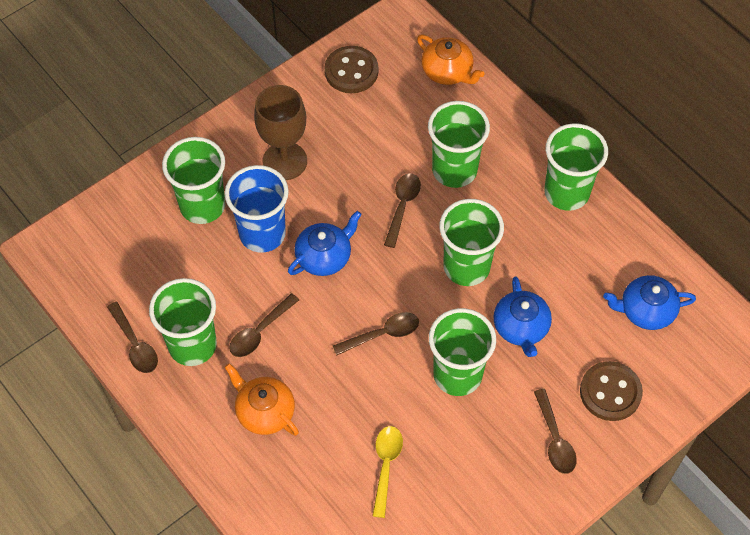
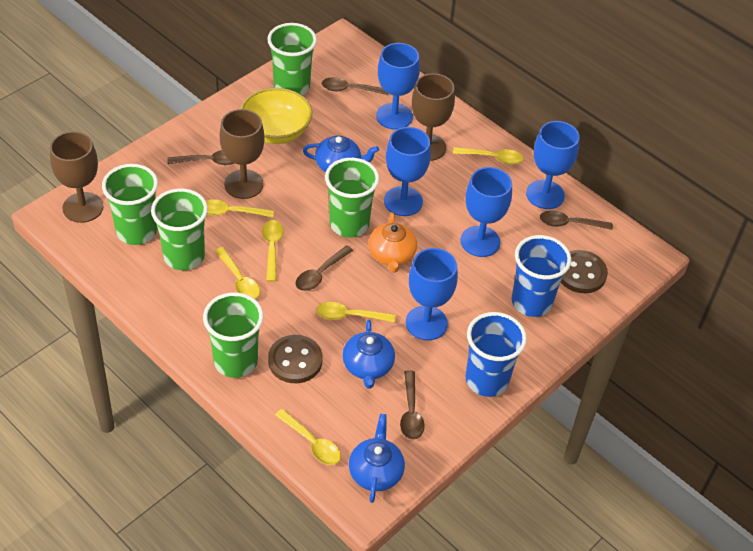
blue cup: [225,165,289,253] = 1 -> [466,312,527,397] [511,235,571,317] = 2
blue goblet: none = 0 -> [376,43,420,130] [384,127,431,216] [406,248,458,340] [460,167,512,257] [526,121,580,209] = 5
brown goblet: [254,85,307,180] = 1 -> [50,131,103,223] [219,109,265,199] [412,73,455,161] = 3
green cup: [149,278,217,366] [162,137,225,224] [428,101,490,188] [429,308,496,396] [439,199,504,286] [544,123,608,211] = 6 -> [102,164,158,245] [151,188,208,270] [203,292,263,378] [267,23,317,95] [325,158,379,237] = 5
orange teapot: [225,363,299,436] [417,35,484,85] = 2 -> [368,212,417,273] = 1
yellow bowl: none = 0 -> [241,88,312,144] = 1
yellow spoon: [373,426,403,518] = 1 -> [206,199,274,218] [215,247,260,299] [262,220,284,282] [275,409,341,465] [316,302,396,323] [453,147,523,165] = 6

